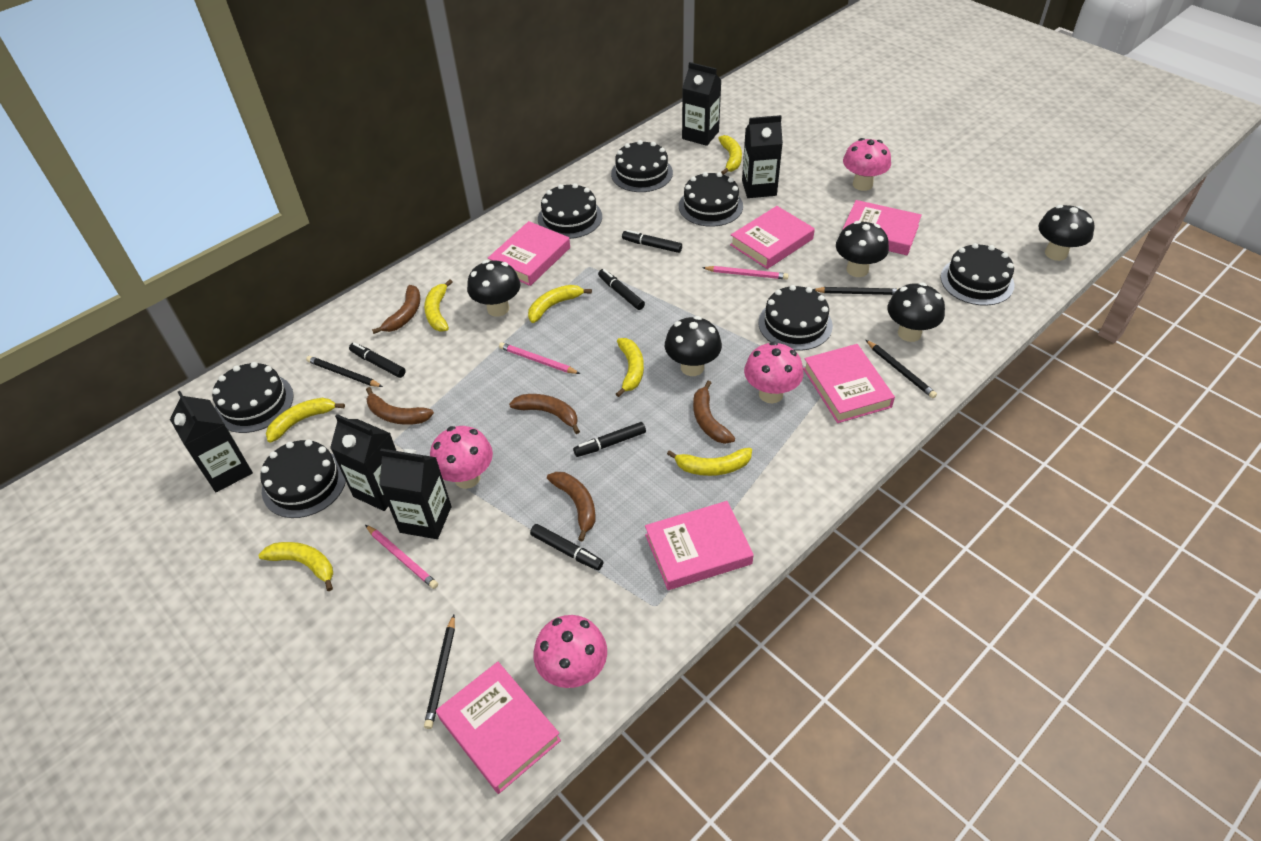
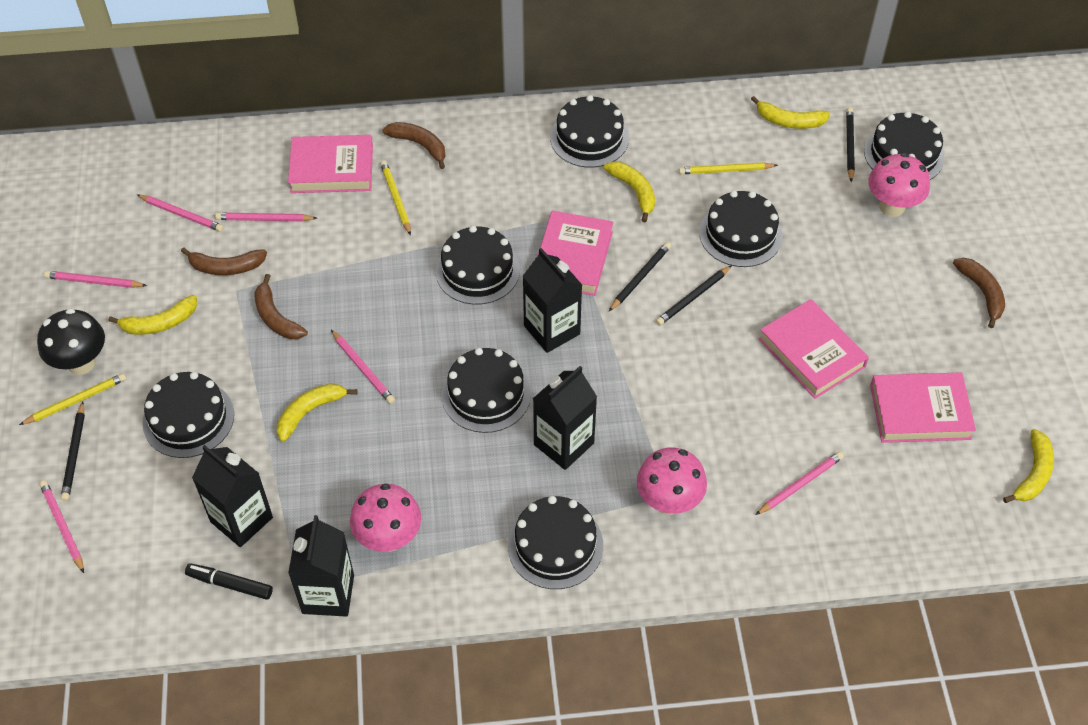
black carton: [170,391,253,492] [330,414,396,511] [379,449,452,539] [682,62,722,146] [742,115,783,198] = 5 -> [192,445,273,547] [288,515,354,617] [523,248,582,353] [533,366,597,470] = 4
black marker: [349,343,406,378] [530,524,604,570] [573,422,646,457] [598,269,645,310] [622,230,682,253] = 5 -> [185,563,273,600] = 1
black mushroom: [467,260,521,317] [665,316,722,376] [836,221,889,277] [887,282,945,342] [1039,205,1094,261] = 5 -> [37,308,105,375] = 1
brown banana: [366,387,434,425] [372,285,420,334] [509,394,580,434] [547,472,595,542] [693,381,735,444] = 5 -> [181,247,267,275] [254,274,308,339] [382,122,446,169] [953,258,1005,328] = 4
pink book: [436,662,561,794] [488,221,570,286] [645,501,754,590] [730,206,815,269] [803,344,895,423] [843,200,922,256] = 6 -> [288,135,373,193] [538,210,613,296] [758,299,869,399] [870,372,976,443] = 4
pink mushroom: [430,426,493,489] [533,615,607,688] [744,341,803,403] [843,138,891,191] = 4 -> [350,484,421,552] [637,447,707,515] [868,153,930,217] = 3
pink pencil: [365,525,438,589] [499,342,580,374] [702,266,789,280] = 3 -> [39,480,84,573] [44,271,147,288] [137,195,224,232] [215,212,317,222] [331,330,395,404] [755,451,844,515] = 6
yellow banana: [258,542,333,591] [266,398,345,443] [424,279,453,331] [528,285,592,323] [616,338,644,397] [667,448,752,476] [718,135,742,175] = 7 -> [108,295,197,335] [277,383,357,442] [604,161,655,222] [751,96,830,129] [1003,429,1054,503] = 5
yellow pencil: none = 0 -> [19,373,126,425] [380,160,411,236] [679,162,778,174] = 3

